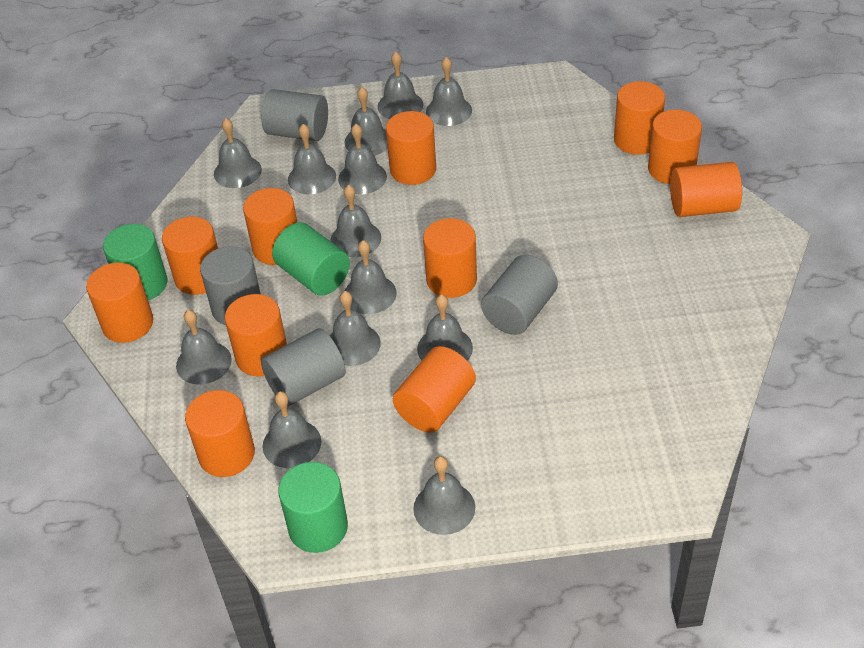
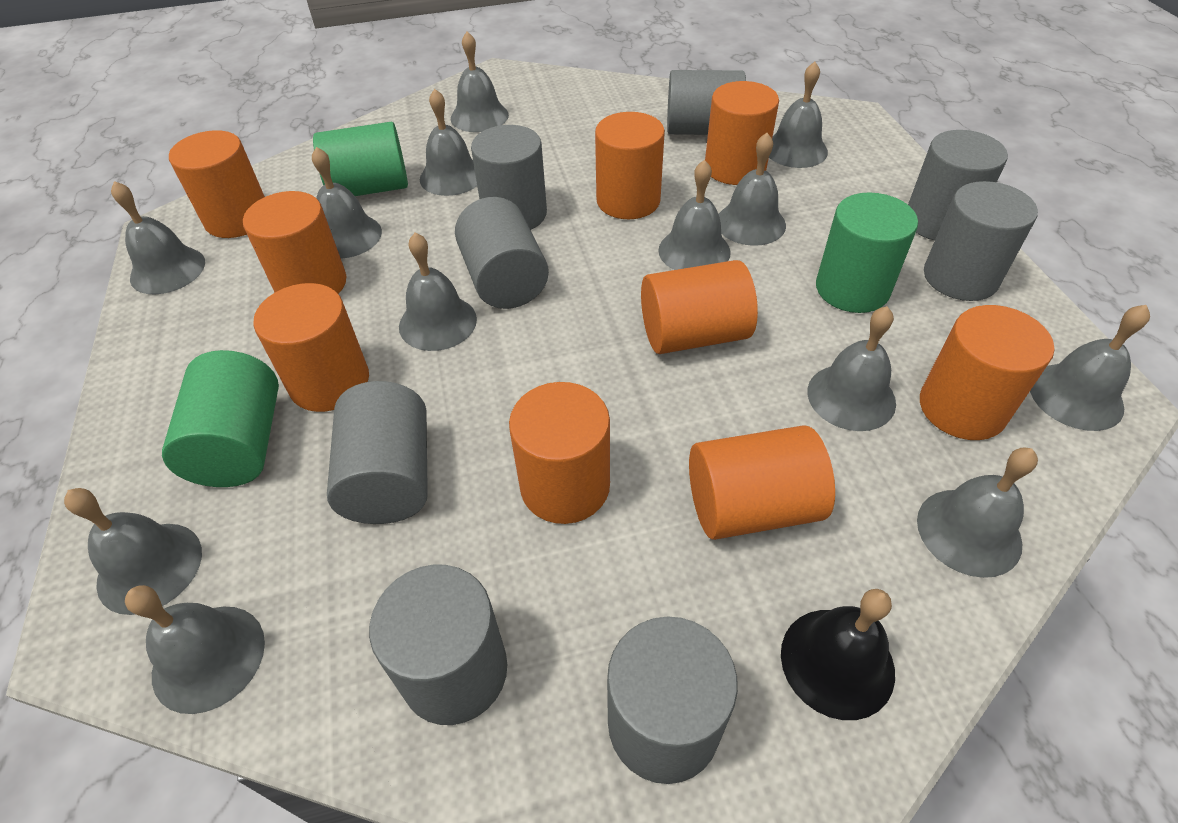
black bell: none = 0 -> [781,589,895,720] = 1
grey cylinder: [200,246,261,325] [261,89,328,141] [261,328,346,407] [481,255,558,335] = 4 -> [327,381,428,524] [369,565,507,725] [455,197,549,309] [471,125,547,230] [607,616,738,784] [667,70,746,135] [908,130,1008,241] [924,181,1038,301] = 8
orange cylinder: [86,262,153,343] [162,217,218,295] [185,390,255,477] [225,294,287,376] [243,188,297,265] [386,111,436,185] [393,346,476,433] [423,218,477,298] [614,81,665,155] [648,110,702,184] [670,162,742,217] = 11 -> [169,130,265,238] [243,191,346,294] [253,283,369,412] [509,382,610,524] [595,112,665,219] [641,260,758,354] [689,426,835,540] [705,81,779,185] [920,305,1054,440] = 9

